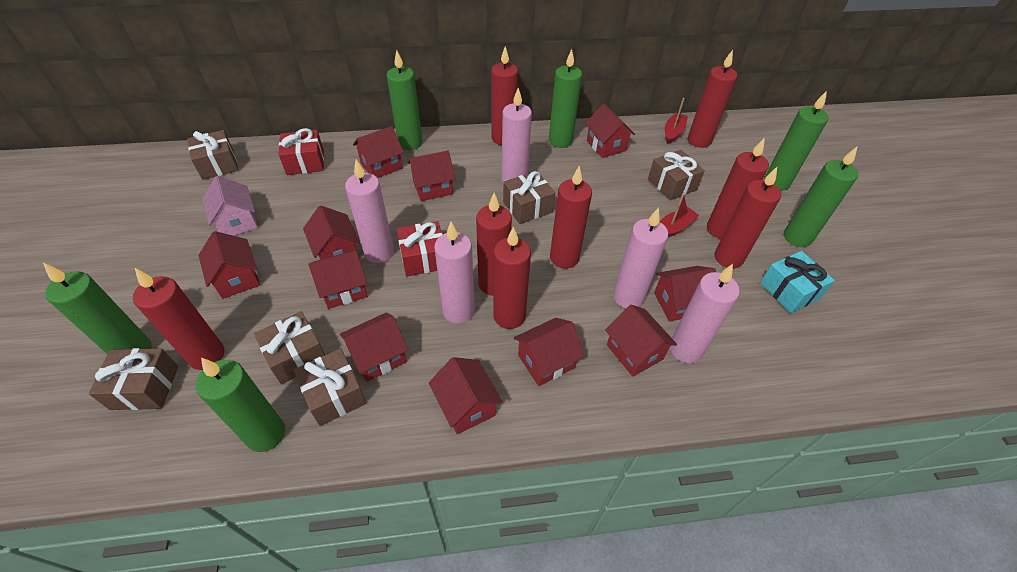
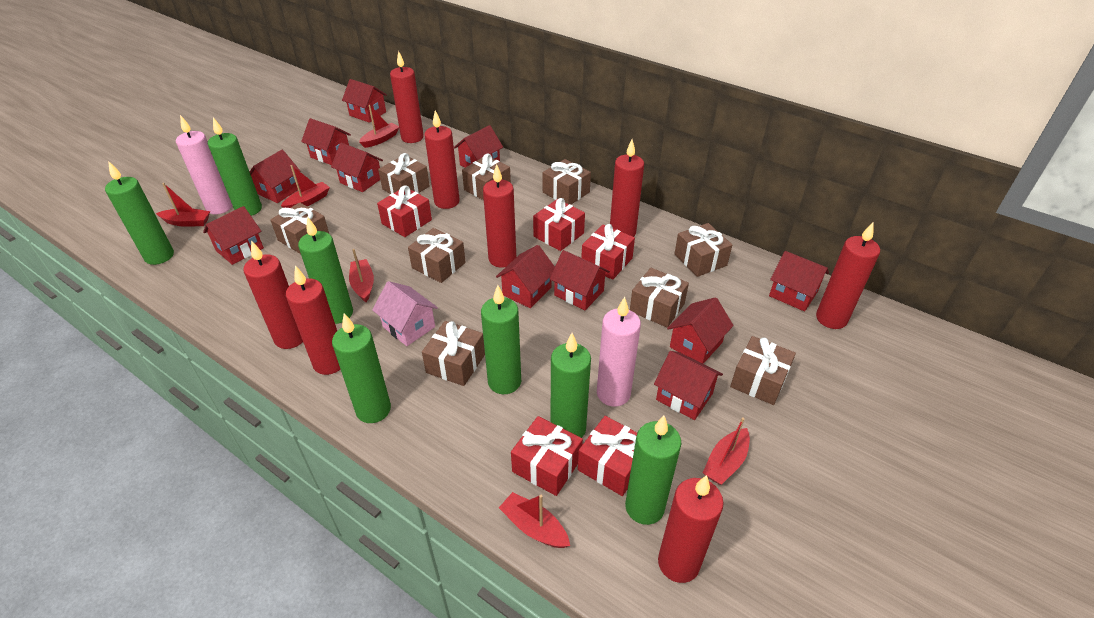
brown gift: [89,348,178,410] [187,130,239,180] [254,311,325,384] [294,348,366,426] [503,171,555,224] [648,150,705,201] = 6 -> [270,202,329,254] [378,153,430,194] [408,228,466,283] [422,321,485,386] [462,154,511,200] [543,159,591,205] [630,268,689,328] [674,223,732,277] [730,336,796,405] = 9
green candle: [43,263,151,355] [196,358,285,452] [387,50,423,150] [549,49,582,148] [764,91,829,191] [784,147,858,247] = 6 -> [105,161,174,265] [208,117,262,216] [298,217,353,324] [332,313,391,423] [481,285,521,394] [550,333,591,438] [625,415,682,525] = 7
pink candle: [345,160,394,263] [434,222,475,324] [501,88,532,183] [613,207,668,309] [670,264,740,363] = 5 -> [176,115,232,214] [597,297,641,407] = 2
red boat: [660,193,699,237] [665,98,688,144] = 2 -> [156,183,210,227] [281,165,330,208] [349,249,374,302] [359,105,399,148] [499,492,570,548] [703,417,750,485] = 6
red gift: [279,128,324,175] [397,221,443,276] = 2 -> [377,185,432,237] [511,416,583,496] [533,198,585,251] [578,416,637,496] [581,224,635,280] = 5
turquoise gift: [760,251,835,313] = 1 -> none = 0

